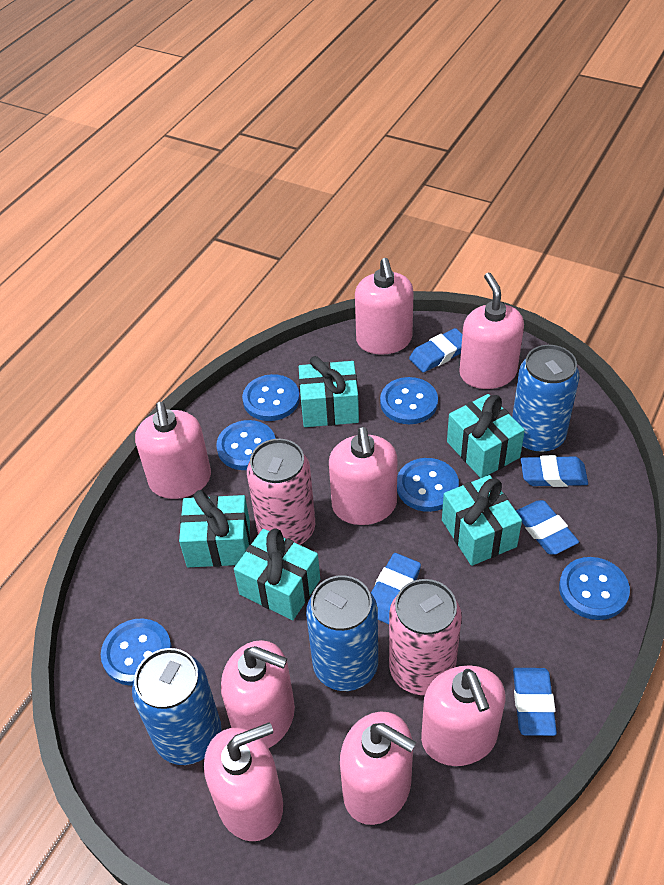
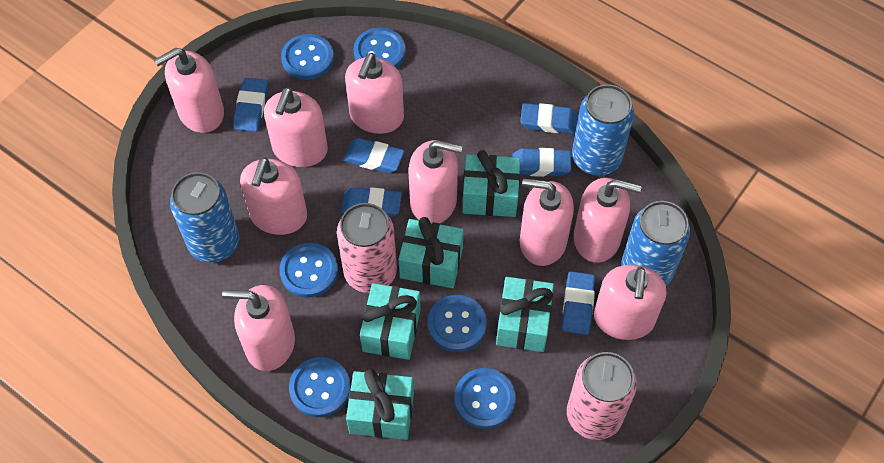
blue eraser: [371,553,421,624] [409,328,462,373] [513,668,557,736] [516,500,579,555] [521,455,588,487] = 5 -> [233,78,268,132] [341,187,402,218] [343,138,404,173] [513,148,571,177] [520,103,578,134] [562,271,595,335] = 6
pink soap dispenser: [135,402,211,499] [204,722,283,841] [221,640,295,748] [329,427,397,525] [340,712,416,825] [355,258,414,355] [421,665,505,766] [459,273,524,389] = 8 -> [154,48,224,133] [222,285,295,371] [240,157,307,235] [264,88,328,167] [345,53,404,134] [408,140,462,224] [520,178,574,266] [574,178,641,263] [594,265,667,340] = 9

